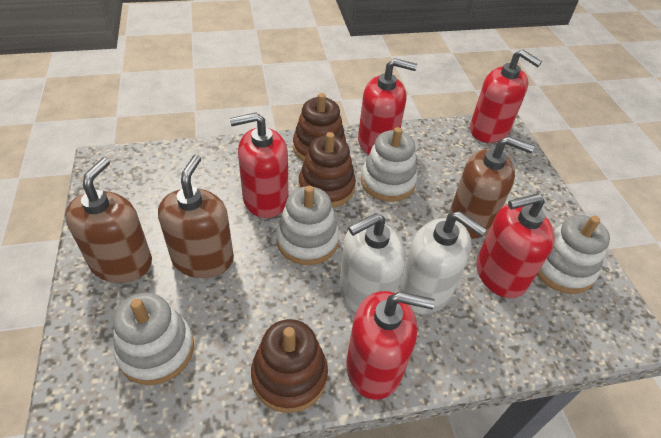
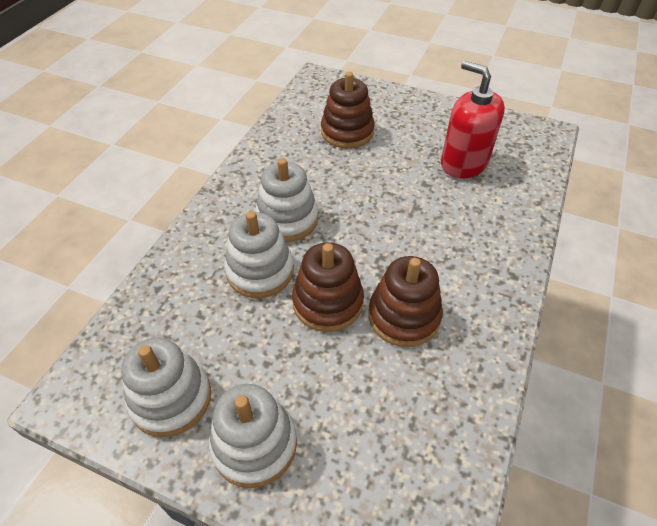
brown soap dispenser: [65,157,152,283] [158,154,234,278] [450,136,535,238] = 3 -> none = 0
red soap dispenser: [230,113,288,218] [346,291,435,399] [358,58,417,155] [470,50,542,143] [476,193,555,298] = 5 -> [441,61,505,178] = 1
white soap dispenser: [339,213,406,312] [400,211,487,314] = 2 -> none = 0

